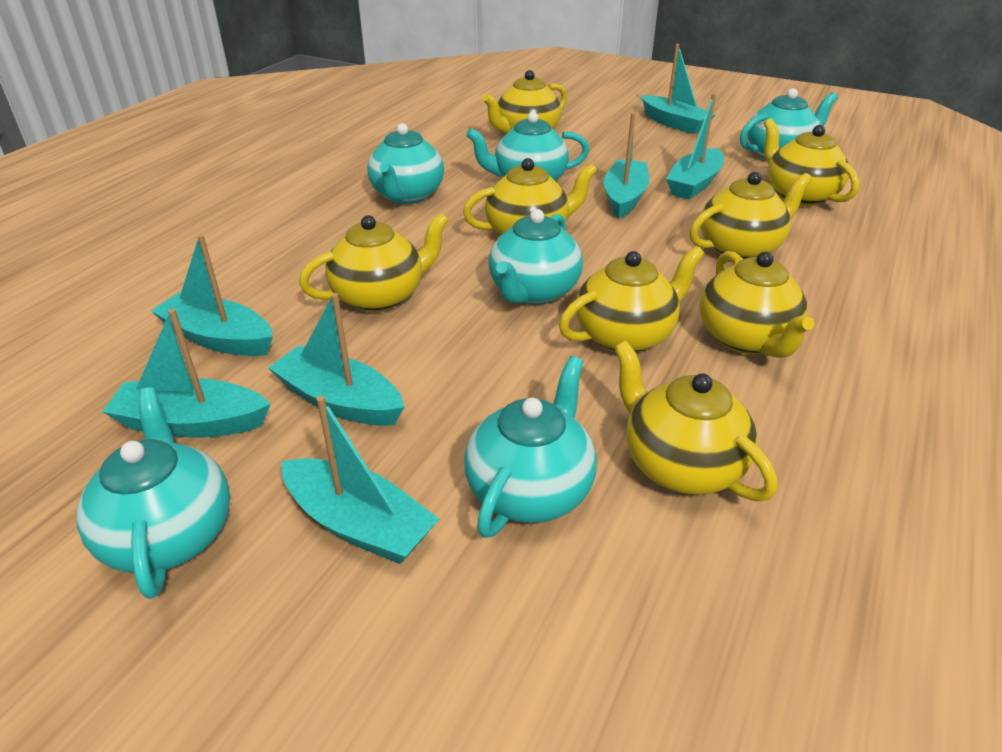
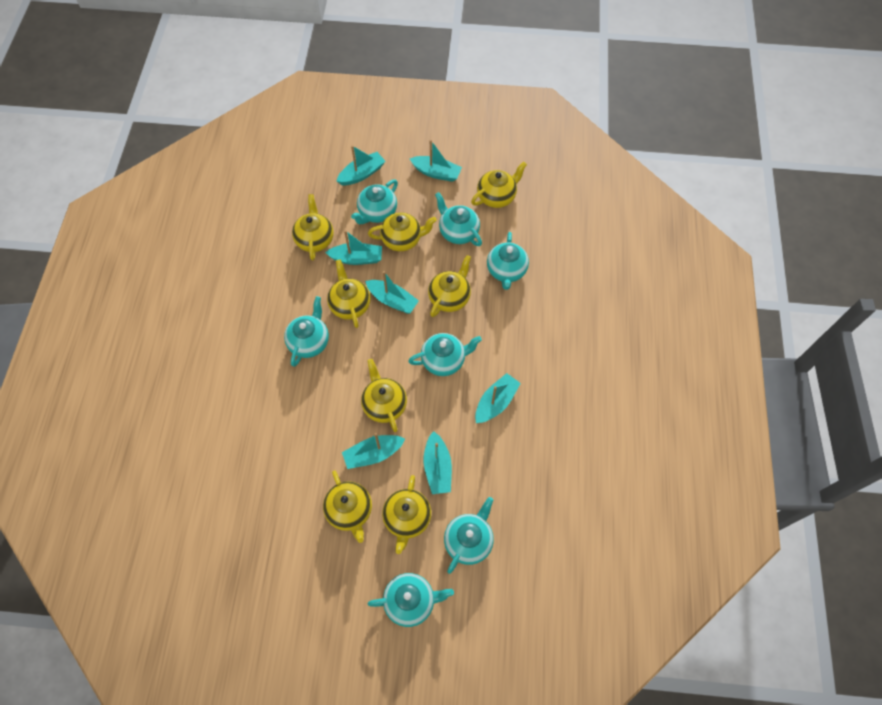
turquoise teapot: [77,387,230,599] [367,123,444,204] [464,356,597,538] [466,112,589,181] [488,209,583,305] [740,88,838,159] = 6 -> [284,296,329,367] [351,179,398,224] [368,573,454,627] [408,333,482,376] [435,192,482,246] [444,497,494,574] [487,232,529,290] = 7

